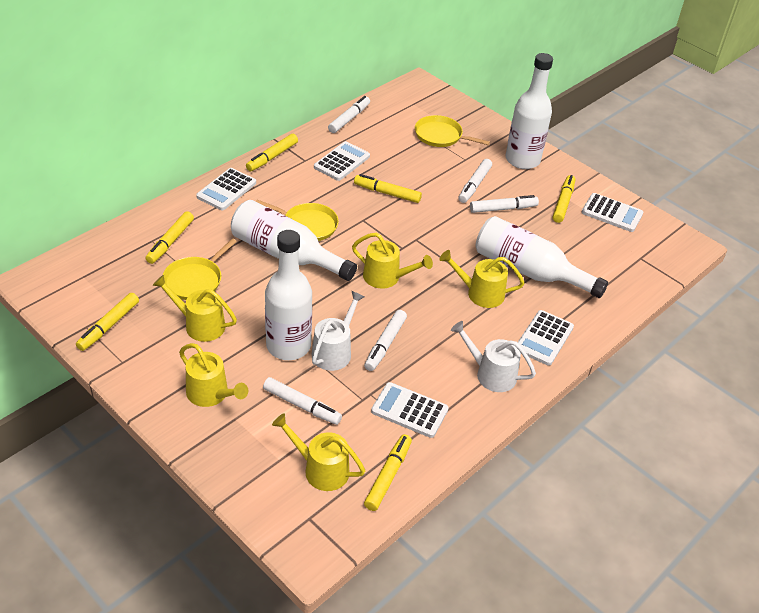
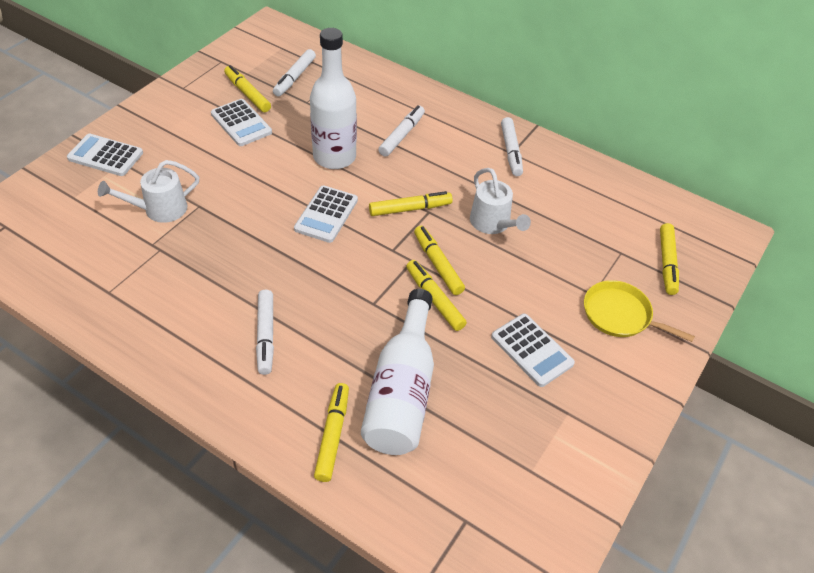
white bottle: [231,200,357,281] [265,230,312,360] [476,216,608,298] [505,53,553,169] = 4 -> [310,28,357,169] [361,289,434,455] = 2
white calculator: [196,168,256,210] [314,141,370,181] [371,382,449,438] [517,310,574,366] [582,193,643,232] = 5 -> [67,134,143,176] [211,99,272,146] [294,185,358,243] [491,314,575,387] = 4
white marker: [263,377,342,425] [328,96,370,133] [364,310,407,371] [458,159,492,203] [470,195,539,213] = 5 -> [256,290,274,375] [273,49,316,97] [378,105,425,157] [501,117,523,176] = 4
yellow pan: [163,239,237,300] [256,200,339,241] [415,115,490,147] = 3 -> [584,280,695,342] = 1
yellow watering can: [153,275,237,342] [179,343,248,407] [272,413,365,491] [352,233,433,289] [439,250,525,308] = 5 -> none = 0

